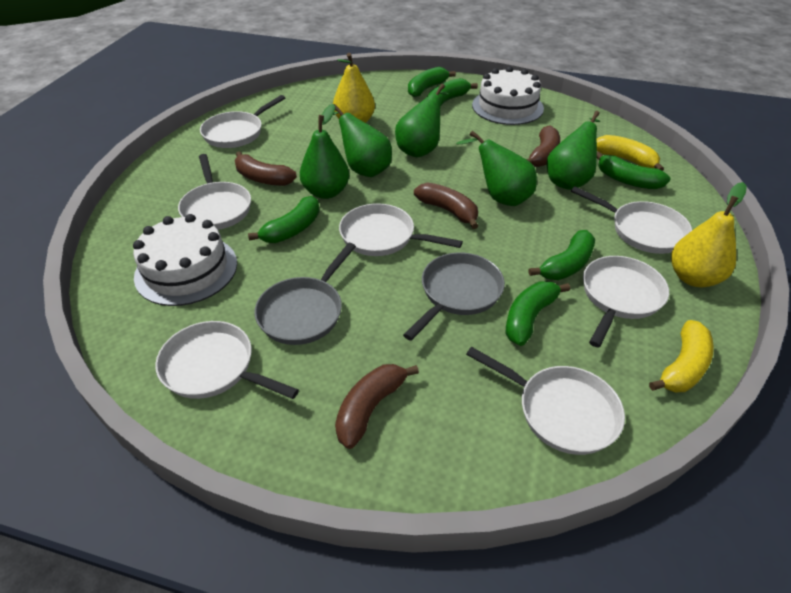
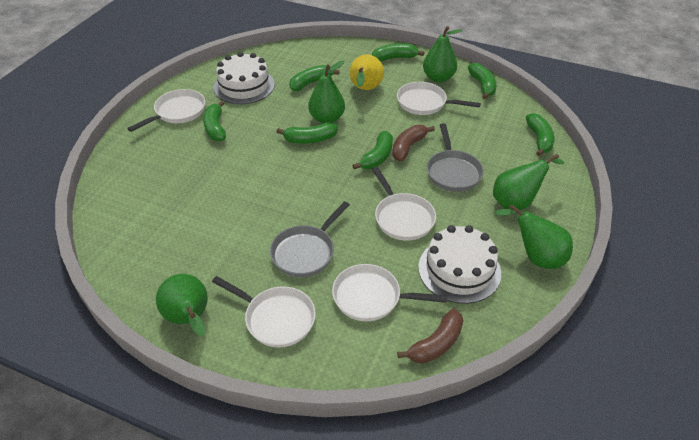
brown banana: [235,151,297,186] [335,364,419,449] [414,183,478,229] [526,125,560,167] = 4 -> [392,125,435,161] [397,309,464,364] = 2
green banana: [248,196,320,243] [408,67,456,97] [428,78,478,107] [505,282,570,346] [529,230,595,280] [597,152,671,189] = 6 -> [203,101,226,141] [276,122,338,144] [289,65,339,91] [352,131,393,169] [372,43,424,62] [468,63,497,99] [526,113,554,156] = 7
white pan: [155,321,299,399] [178,154,251,230] [200,95,285,148] [339,203,463,256] [466,347,625,455] [571,186,692,254] [583,256,669,348] = 7 -> [127,89,205,132] [212,276,316,348] [332,264,447,321] [372,166,436,241] [397,82,481,115] = 5
yellow banana: [596,135,664,171] [649,320,714,392] = 2 -> none = 0
yellow pear: [333,53,375,123] [671,182,747,287] = 2 -> [349,54,384,90] = 1

